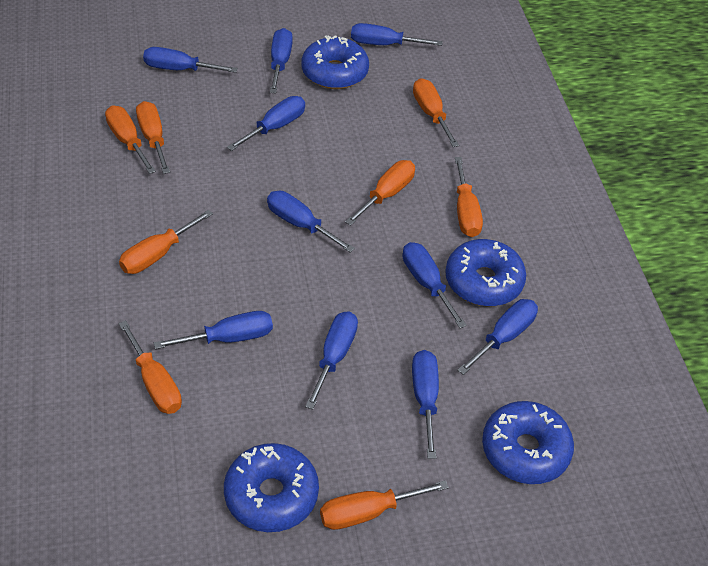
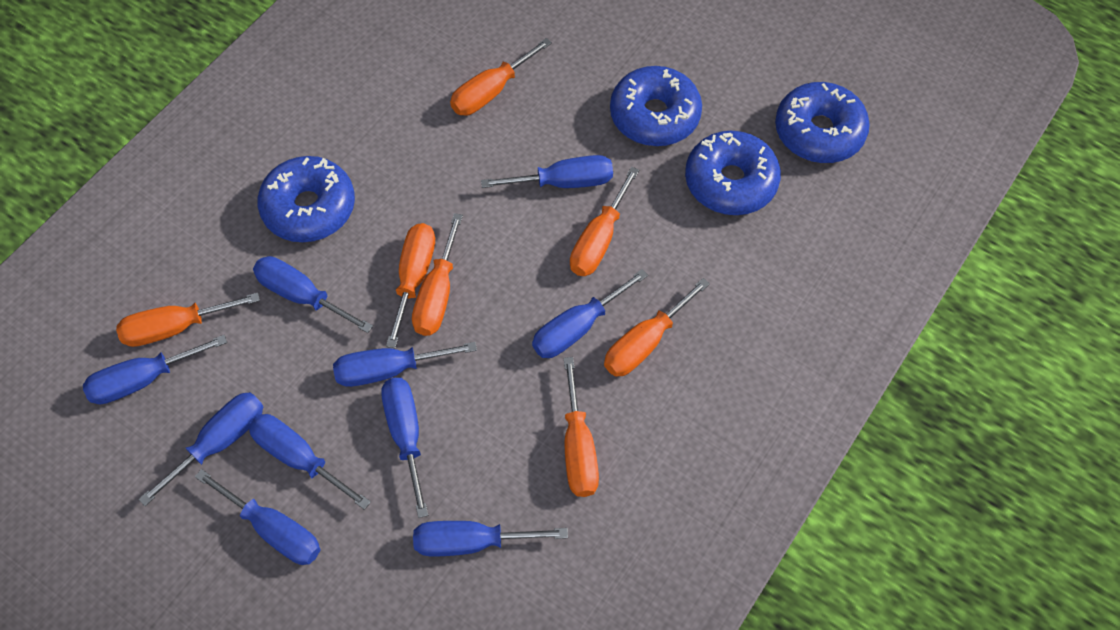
orange screwdriver: [105,106,156,174] [119,210,213,274] [119,320,182,414] [136,101,170,174] [320,480,449,530] [345,160,415,226] [413,78,459,147] [455,157,483,237] = 8 -> [116,293,260,347] [386,223,435,348] [412,213,463,336] [450,38,552,116] [564,357,599,497] [570,167,639,276] [604,278,710,377] = 7

